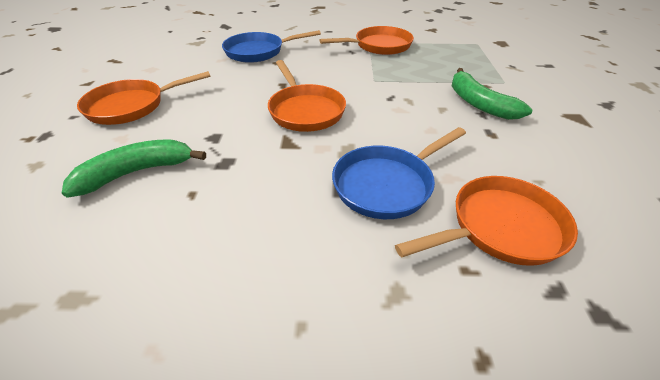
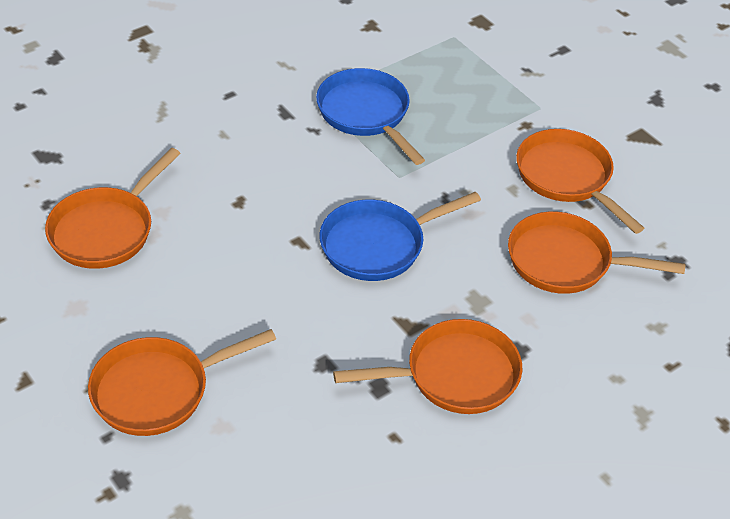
green banana: [62,139,206,197] [452,68,532,120] = 2 -> none = 0
orange pan: [77,71,211,125] [268,60,346,132] [320,26,414,55] [395,176,578,266] = 4 -> [45,148,180,269] [88,329,276,436] [333,319,522,414] [508,212,685,294] [516,129,644,234] = 5

